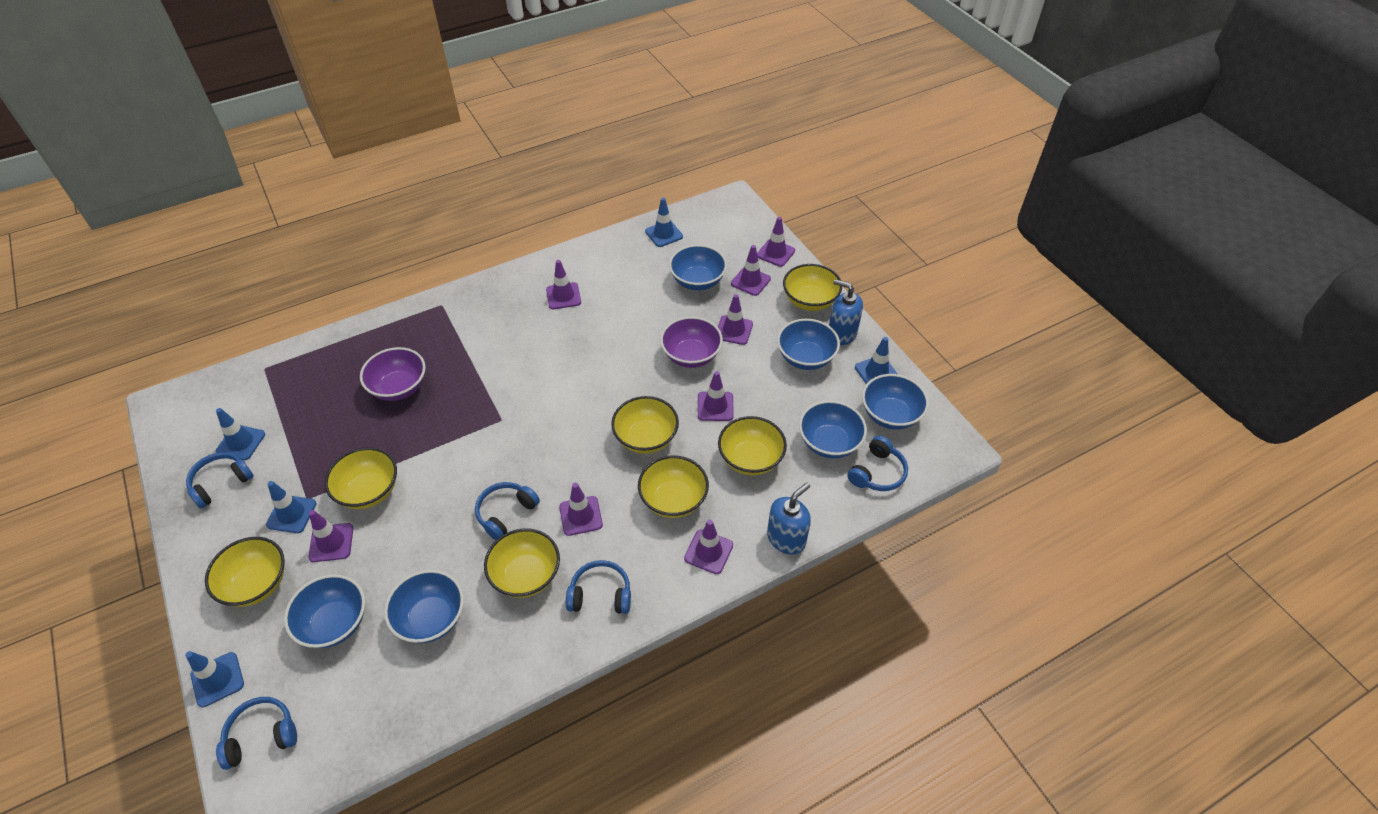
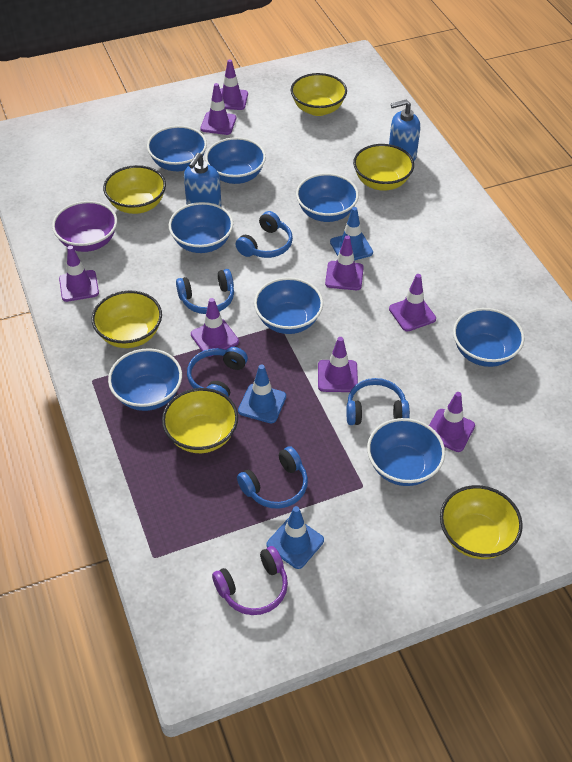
blue bowl: [284,574,365,648] [384,570,464,643] [669,245,727,290] [777,319,840,370] [799,400,867,458] [862,374,929,430] = 6 -> [108,348,182,411] [147,126,207,171] [169,202,233,253] [205,137,266,184] [254,277,323,334] [296,173,359,222] [367,418,445,486] [453,308,525,367] = 8
blue traffic cone: [185,651,244,707] [216,408,265,460] [266,481,317,533] [645,198,683,247] [855,337,898,384] = 5 -> [238,364,286,424] [266,506,324,569] [330,207,373,260] = 3
purple bowl: [360,347,426,401] [660,317,723,368] = 2 -> [52,201,117,252] = 1
purple headphones: none = 0 -> [212,546,288,615] = 1
yellow bowl: [205,537,285,607] [325,447,397,509] [484,528,560,598] [611,396,679,454] [638,455,709,518] [718,416,787,476] [783,264,842,311] = 7 -> [92,291,162,348] [103,165,166,214] [162,388,238,453] [291,73,347,116] [353,144,414,191] [440,485,523,559] = 6

